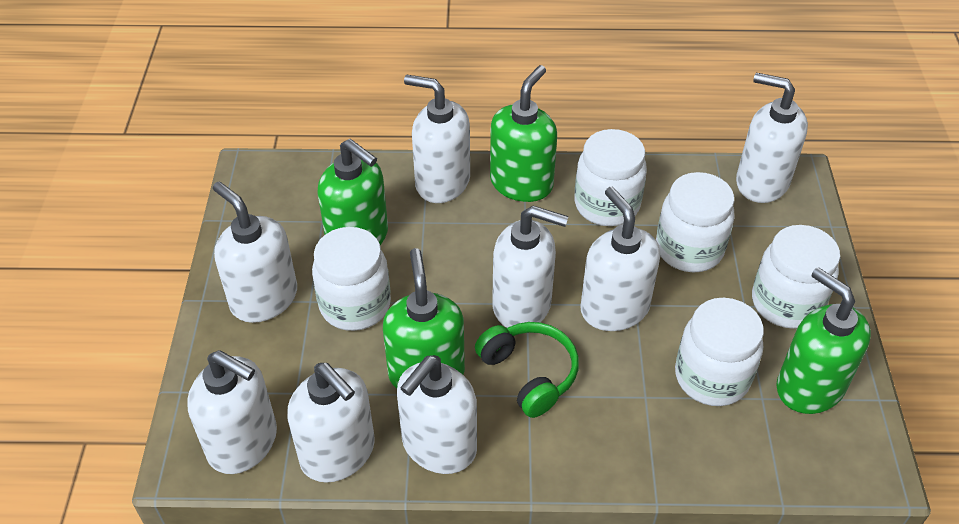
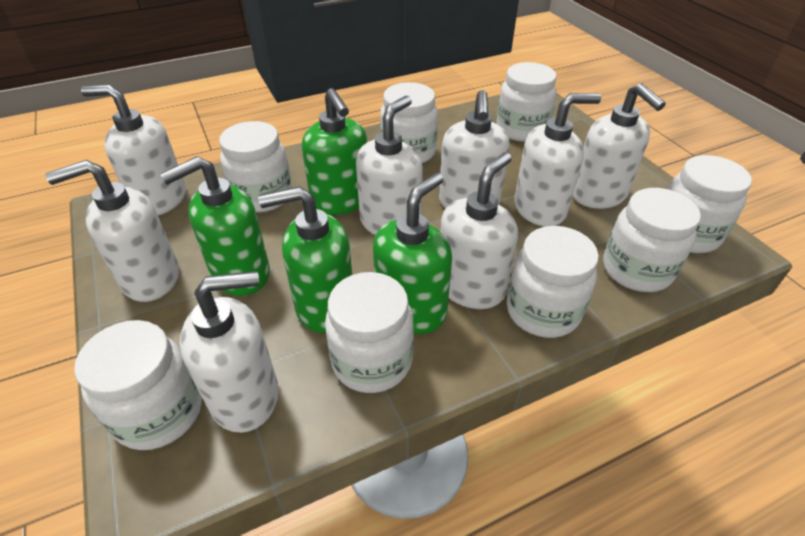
green headphones: [475,322,579,418] = 1 -> none = 0
white jar: [312,227,391,331] [574,129,647,226] [656,172,734,272] [675,298,764,406] [752,225,840,329] = 5 -> [74,320,202,450] [219,121,292,212] [325,272,414,393] [380,82,438,164] [496,62,556,142] [506,226,599,338] [603,188,701,292] [668,155,752,253] = 8

